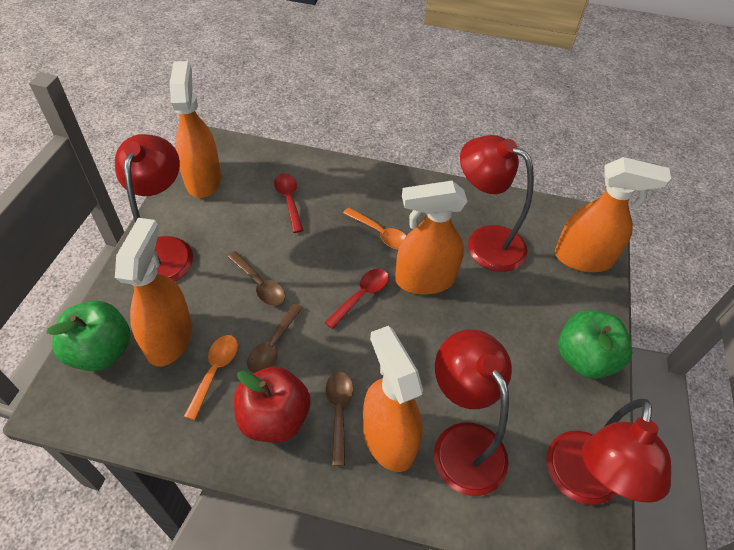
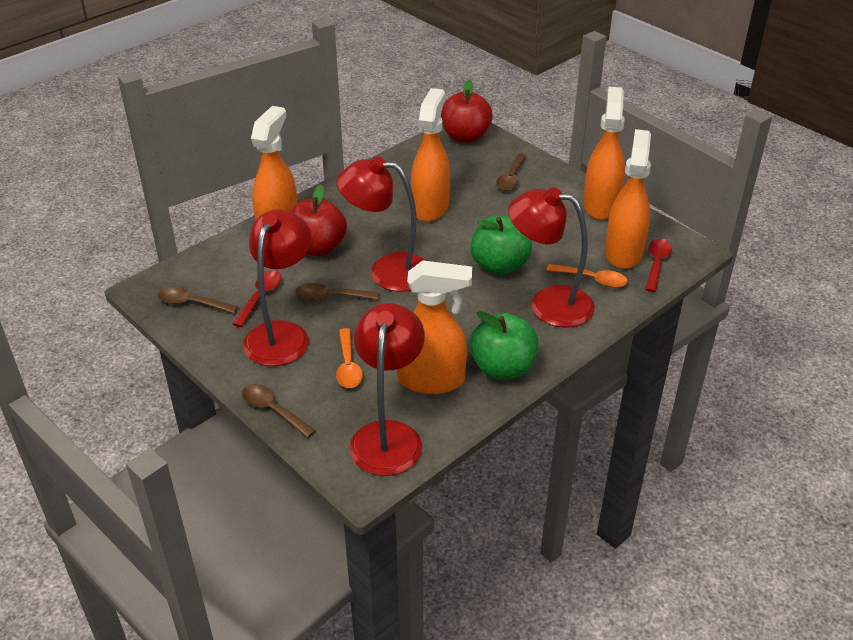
brown spoon: [227,251,285,306] [247,303,303,373] [325,371,353,466] = 3 -> [158,287,238,314] [242,384,316,438] [295,283,379,300] [496,153,527,191] = 4
red apple: [234,366,311,443] = 1 -> [291,185,347,256] [441,80,493,143] = 2

